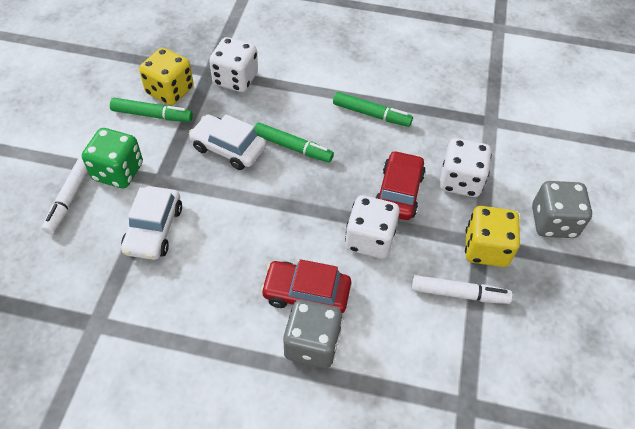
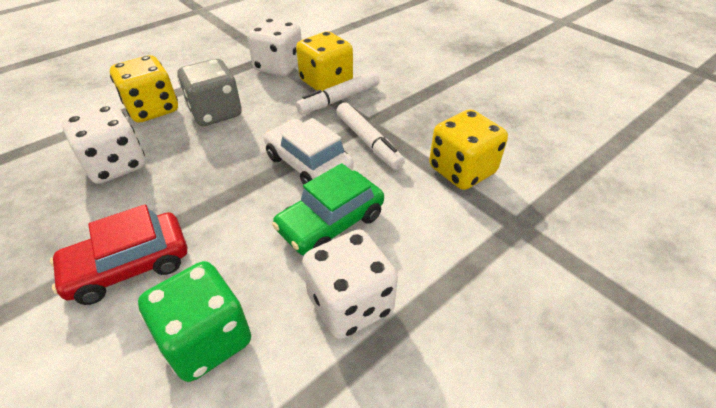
green car: none = 0 -> [272,163,384,255] = 1
green marker: [110,98,193,122] [254,122,334,163] [333,92,413,127] = 3 -> none = 0
grey dice: [283,299,343,368] [532,181,592,238] = 2 -> [177,59,242,126] = 1
red car: [261,259,351,313] [375,151,426,220] = 2 -> [50,204,187,305] = 1
white car: [121,186,182,260] [189,114,266,170] = 2 -> [264,118,354,185] = 1
yellow dice: [139,48,194,105] [465,206,520,267] = 2 -> [110,55,178,123] [296,31,353,91] [429,109,508,190] = 3

